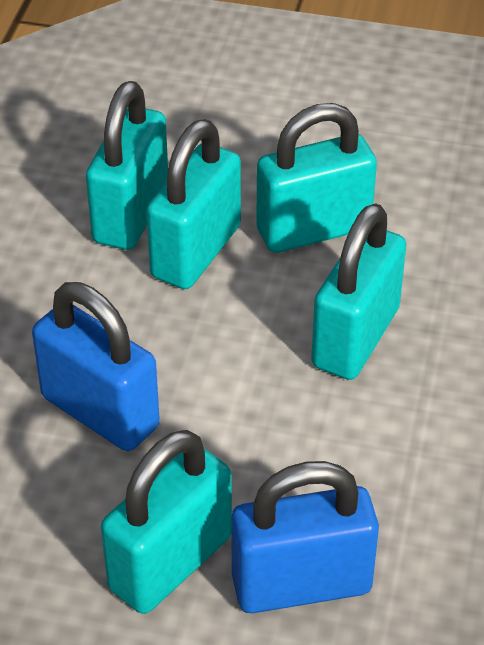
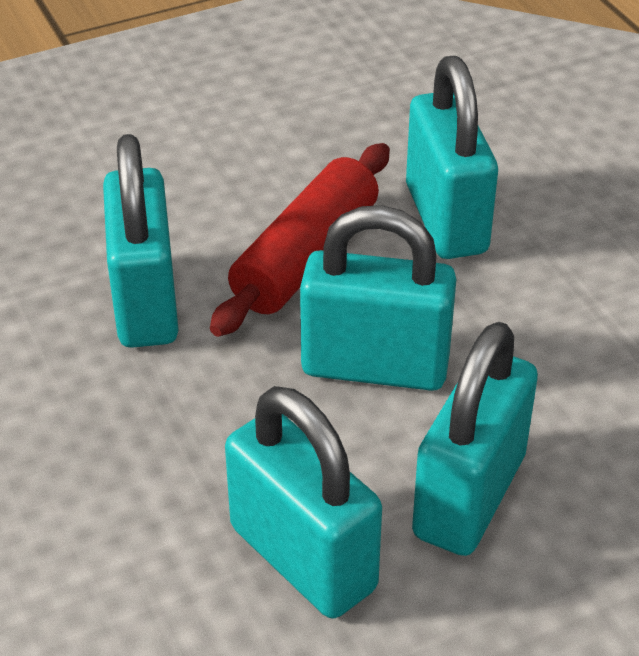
blue padlock: [32,282,160,451] [231,461,379,613] = 2 -> none = 0
red rolling pin: none = 0 -> [210,143,390,337] = 1

